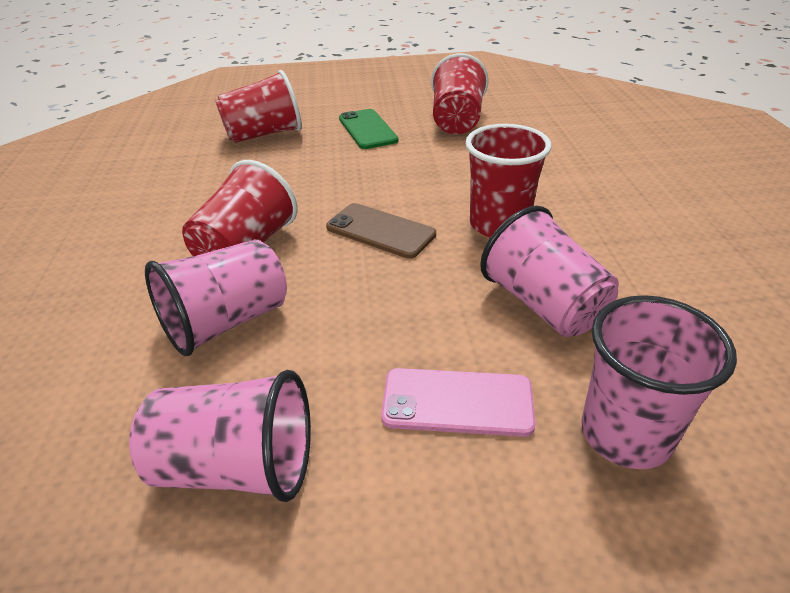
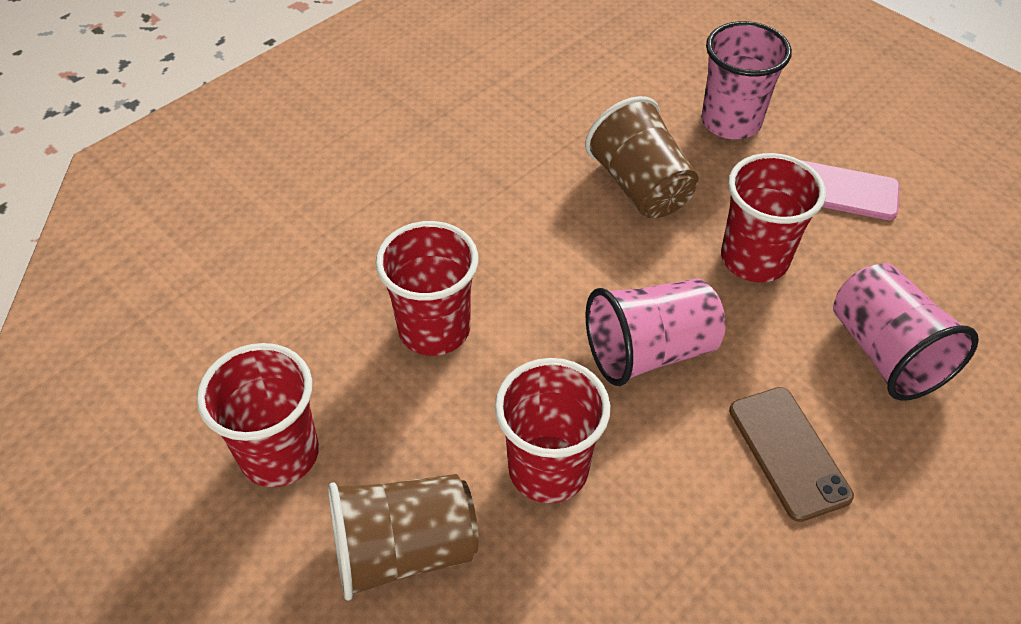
brown cup: none = 0 -> [328,474,479,600] [585,96,699,218] = 2
green phone: [339,109,398,149] = 1 -> none = 0
pink cup: [129,370,311,502] [145,239,287,356] [480,206,619,337] [581,295,737,469] = 4 -> [586,278,726,386] [701,21,792,139] [833,263,979,400] = 3

